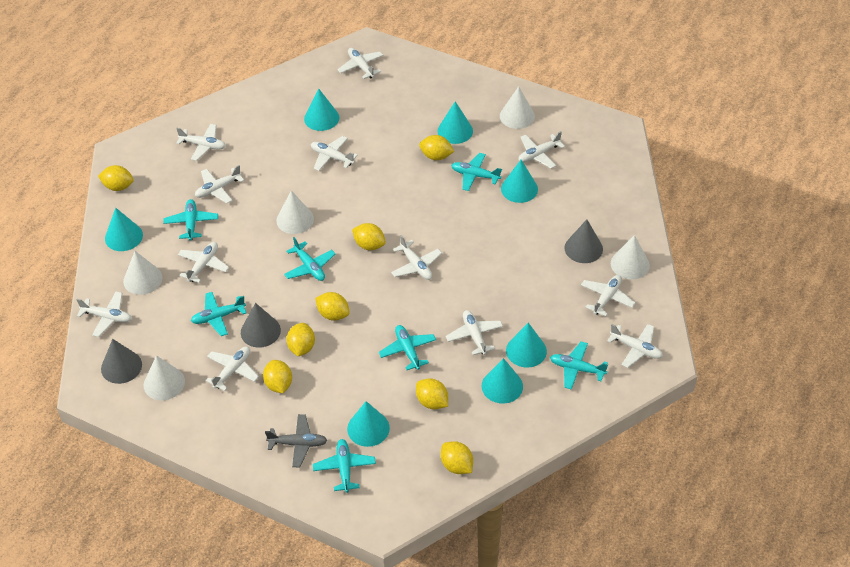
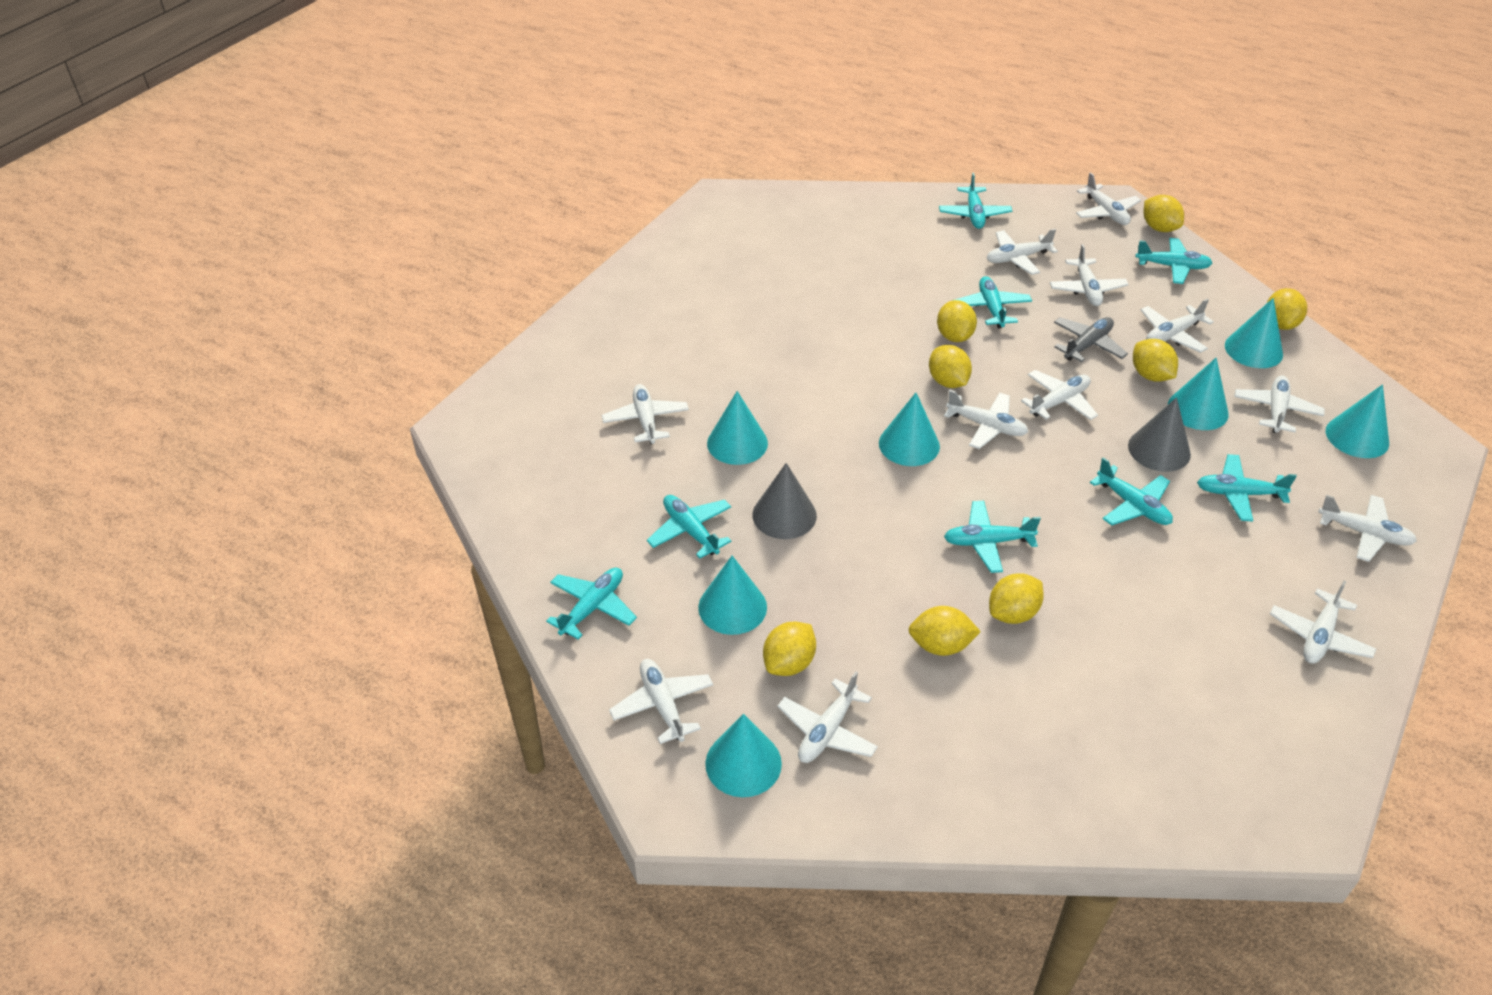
grey cone: [101,339,142,384] [241,303,281,348] [564,219,603,263] = 3 -> [752,463,817,539] [1128,397,1191,472] = 2
turquoise plane: [163,199,218,241] [191,292,246,336] [284,237,335,281] [313,439,376,493] [379,325,436,370] [451,153,502,191] [550,341,608,390] = 7 -> [546,568,637,640] [647,495,731,558] [939,173,1012,229] [944,501,1041,573] [955,276,1032,328] [1090,457,1173,525] [1135,238,1212,284] [1197,454,1297,522] = 8
white cone: [123,251,162,295] [144,355,185,400] [276,190,314,234] [500,86,535,129] [611,235,650,279] = 5 -> none = 0

